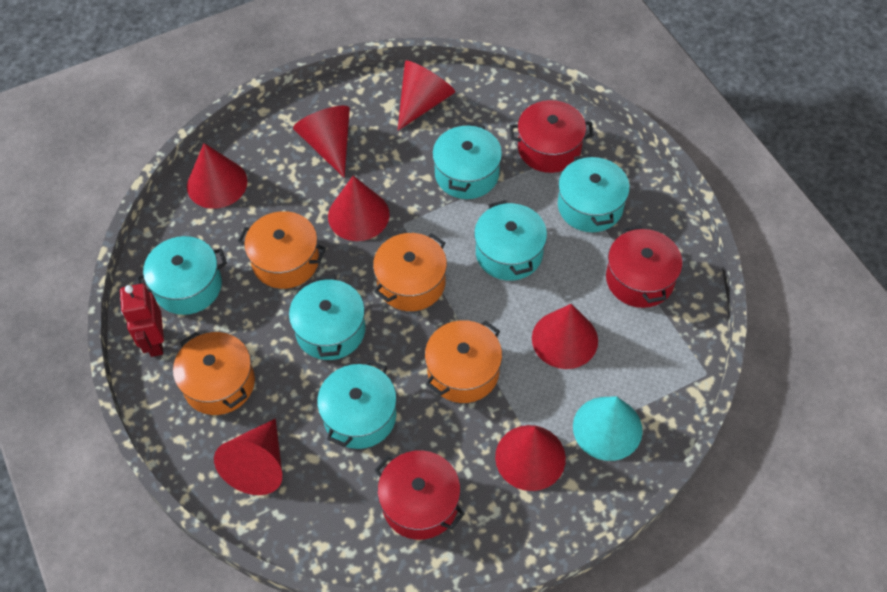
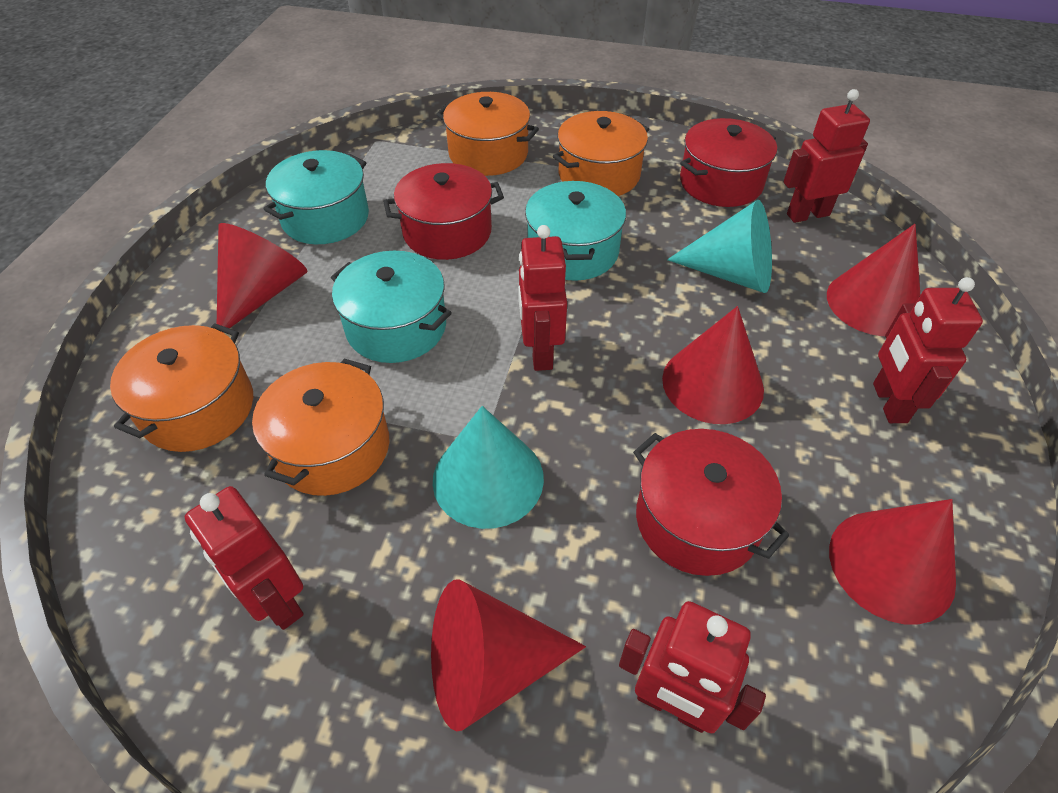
red cone: [187,143,247,209] [214,418,282,495] [293,106,350,178] [328,176,390,241] [398,61,455,131] [495,425,566,491] [532,304,598,369] = 7 -> [217,223,308,333] [431,579,586,731] [662,306,764,424] [827,224,920,336] [829,499,956,625] = 5
red robot: [120,284,164,357] = 1 -> [185,486,304,630] [518,225,567,371] [619,601,766,733] [783,89,870,223] [873,277,983,423] = 5
turquoise cone: [573,396,643,461] = 1 -> [433,406,544,529] [667,200,772,293] = 2
turquoise pot: [136,236,227,315] [289,275,365,360] [317,360,397,449] [432,123,502,199] [474,200,547,281] [558,154,630,232] = 6 -> [264,150,369,244] [331,251,452,363] [525,181,626,281] = 3

